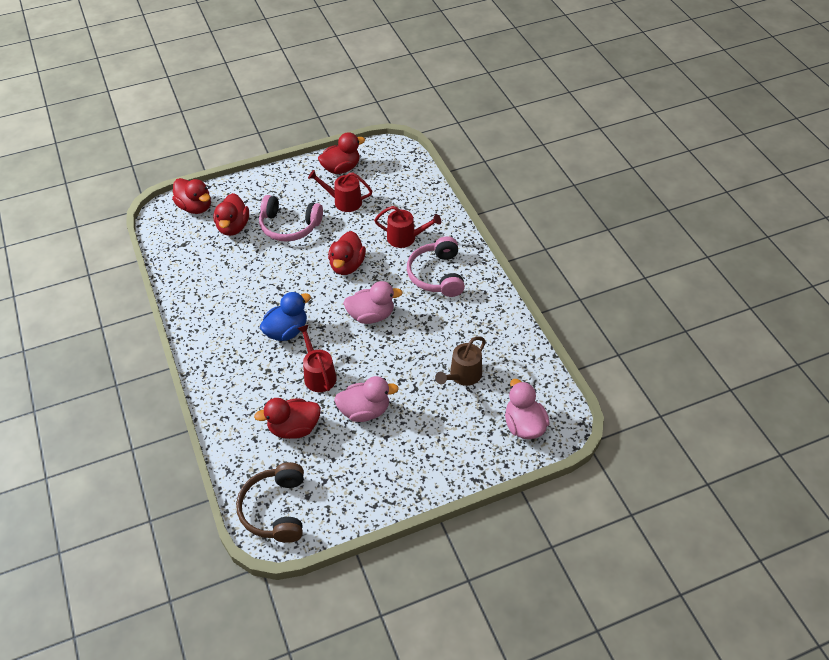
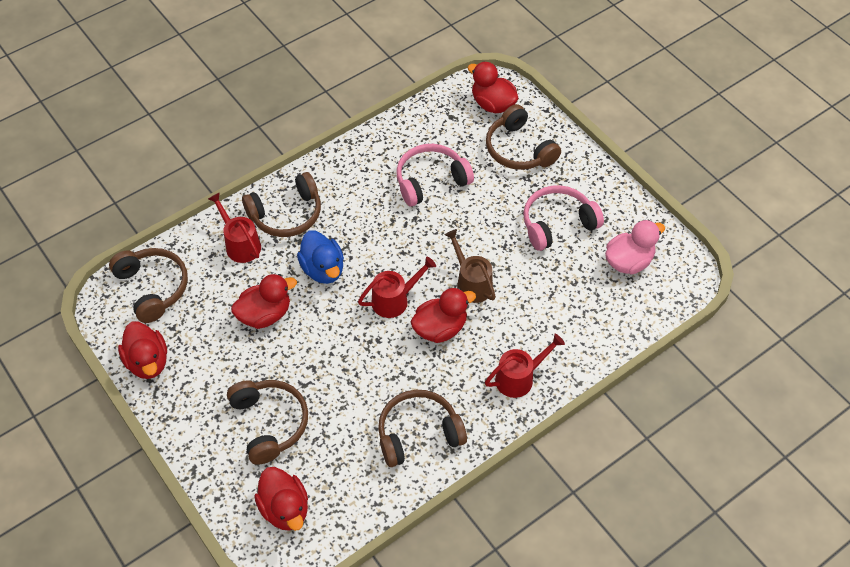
brown headphones: [236,462,304,543] = 1 -> [109,248,188,323] [227,380,308,465] [242,172,321,237] [378,390,467,467] [486,104,561,170] = 5
pink duck: [334,376,399,422] [343,281,403,324] [505,379,550,439] = 3 -> [605,220,665,274] = 1

